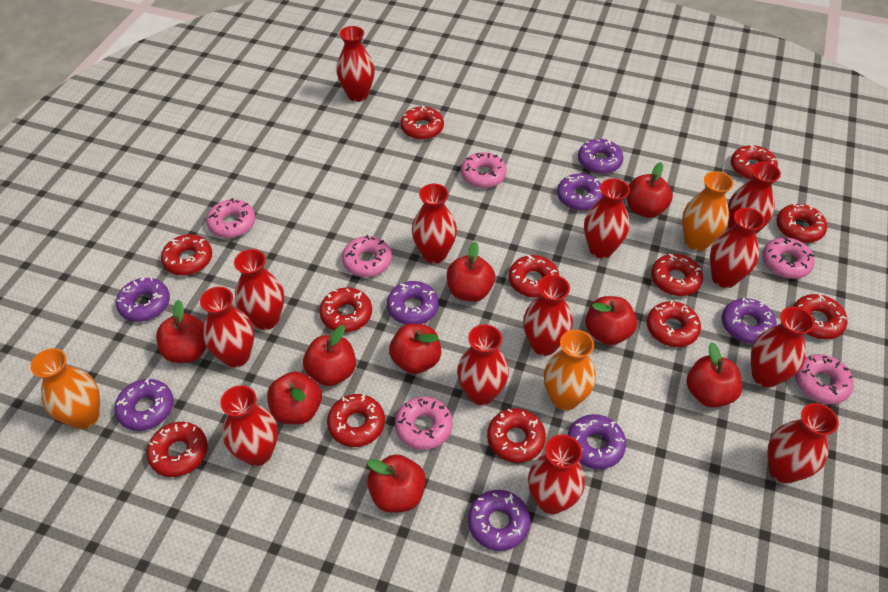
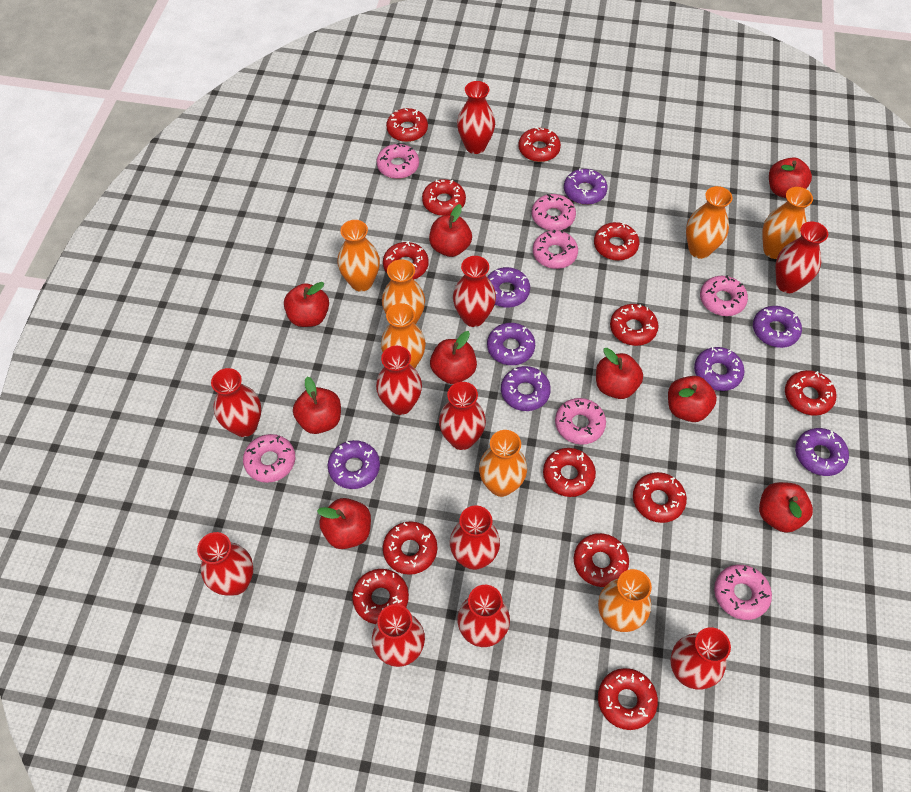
orange vase: [30,348,100,429] [544,330,596,411] [682,171,733,251] = 3 -> [337,220,380,292] [381,303,426,368] [382,259,425,324] [479,430,527,497] [598,569,652,632] [686,186,732,259] [762,187,813,259] = 7
pink donut: [206,198,255,238] [342,235,392,277] [395,397,453,450] [461,152,507,188] [762,237,815,279] [795,354,854,404] = 6 -> [243,434,295,483] [377,143,419,179] [532,194,576,231] [533,230,578,269] [555,398,606,445] [700,275,748,316] [714,565,772,620] = 7
red donut: [147,422,208,477] [161,234,212,275] [319,288,372,332] [327,394,385,447] [401,105,444,140] [487,408,546,463] [509,255,560,298] [647,300,701,347] [651,254,703,296] [731,144,778,180] [776,203,827,243] [793,294,847,339] = 12 -> [352,569,409,624] [383,241,429,279] [383,521,437,575] [386,108,428,142] [422,179,466,216] [518,126,561,162] [543,448,596,497] [574,533,629,587] [594,222,639,261] [598,668,658,730] [610,304,658,346] [633,472,687,523] [785,370,837,416] = 13
red vase: [200,287,254,368] [220,385,278,466] [234,249,284,330] [337,26,375,102] [412,184,457,264] [457,324,509,405] [523,275,573,356] [528,434,585,514] [584,178,630,258] [710,208,765,288] [728,162,781,234] [751,307,815,388] [768,403,839,483] = 13 -> [197,532,253,596] [211,368,261,437] [372,604,425,667] [376,346,422,415] [439,382,486,450] [450,505,500,570] [453,256,496,327] [457,81,495,154] [457,585,510,647] [671,627,731,690] [775,221,828,293] = 11

